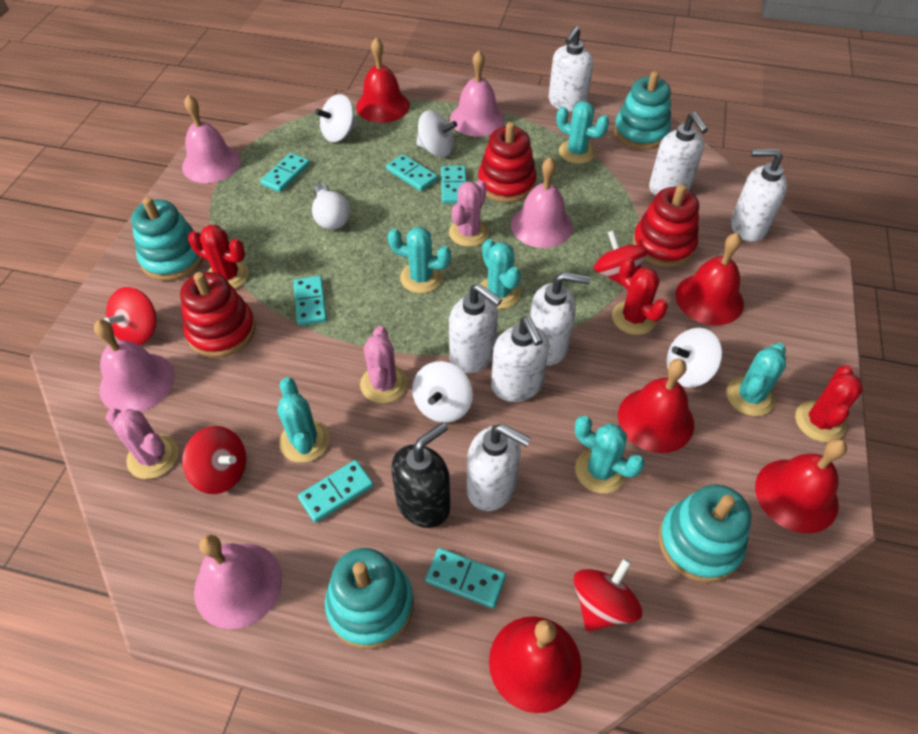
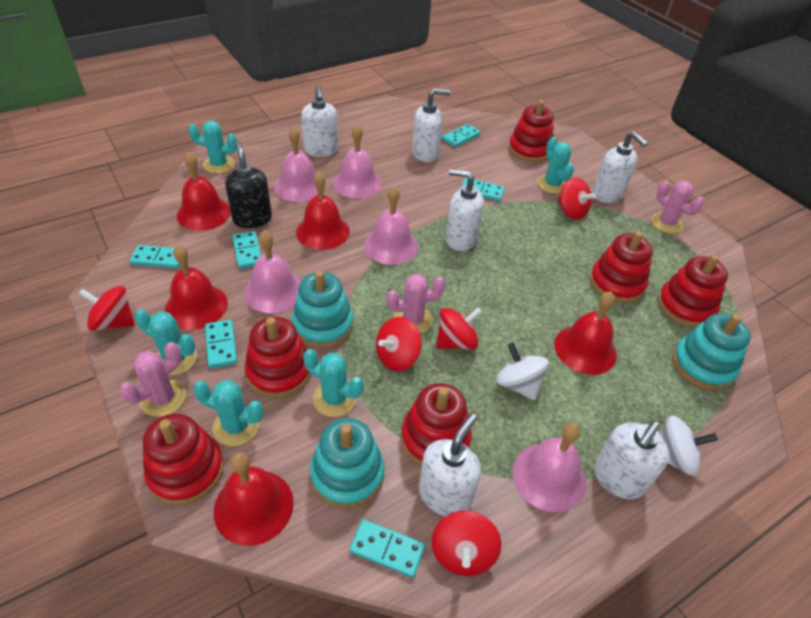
red cactus: [188,225,249,289] [612,257,668,335] [795,365,863,442] = 3 -> none = 0
red spinning top: [104,287,156,345] [182,426,246,494] [573,558,642,631] [594,230,647,286] = 4 -> [78,286,135,331] [376,317,422,371] [432,510,501,576] [437,307,482,349] [558,177,596,220] = 5
red stacking toy: [180,272,256,358] [478,122,537,203] [633,184,699,267] = 3 -> [143,413,224,505] [245,317,311,398] [401,383,472,466] [508,100,554,162] [590,231,653,303] [658,254,728,328] = 6
turquoise cactus: [278,377,329,463] [388,227,451,293] [481,239,521,309] [556,101,609,164] [575,416,645,493] [726,343,786,416] = 6 -> [135,309,197,376] [188,121,237,173] [193,380,264,446] [303,349,364,417] [537,137,574,194] = 5
turquoise stacking toy: [131,197,203,281] [325,548,414,649] [614,71,671,150] [659,485,751,583] = 4 -> [292,270,354,348] [310,418,385,509] [673,313,751,390] = 3
white light bulb: [312,183,350,230] = 1 -> none = 0
white soap dispenser: [449,284,502,373] [467,424,531,511] [491,317,549,402] [530,272,590,365] [549,26,593,112] [649,112,708,196] [731,149,787,242] = 7 -> [301,85,338,157] [412,88,451,162] [419,413,481,516] [446,169,484,251] [592,131,648,203] [594,420,669,499] = 6
white spinning top: [315,94,357,142] [412,361,473,423] [416,110,457,157] [667,328,722,388] = 4 -> [496,343,549,400] [660,416,718,476] = 2

